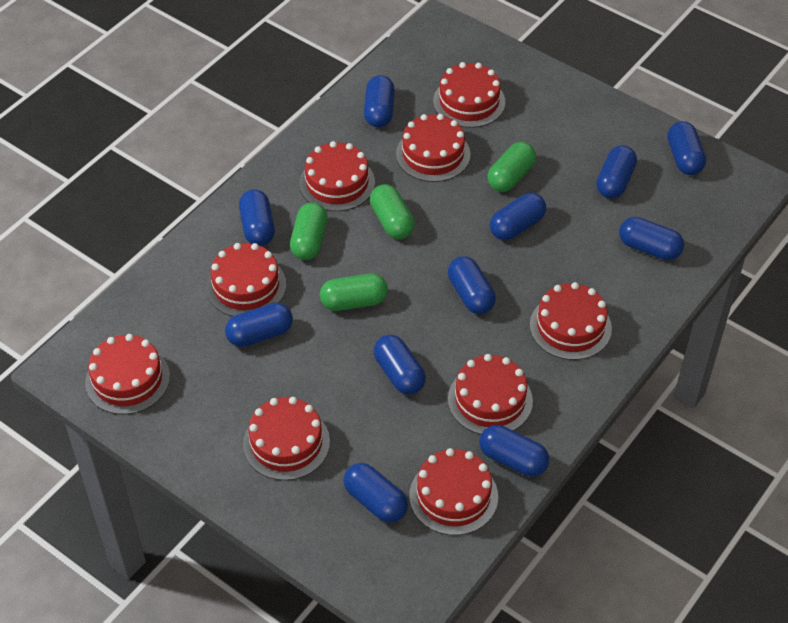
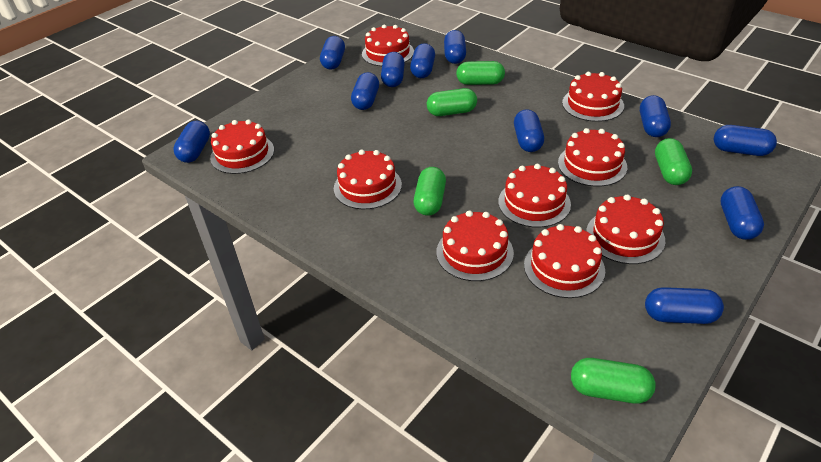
green capsule: [290,203,328,260] [320,273,388,311] [370,184,415,239] [487,142,536,192] = 4 -> [414,167,446,216] [427,88,477,116] [456,61,505,85] [571,358,656,404] [655,138,692,185] = 5

